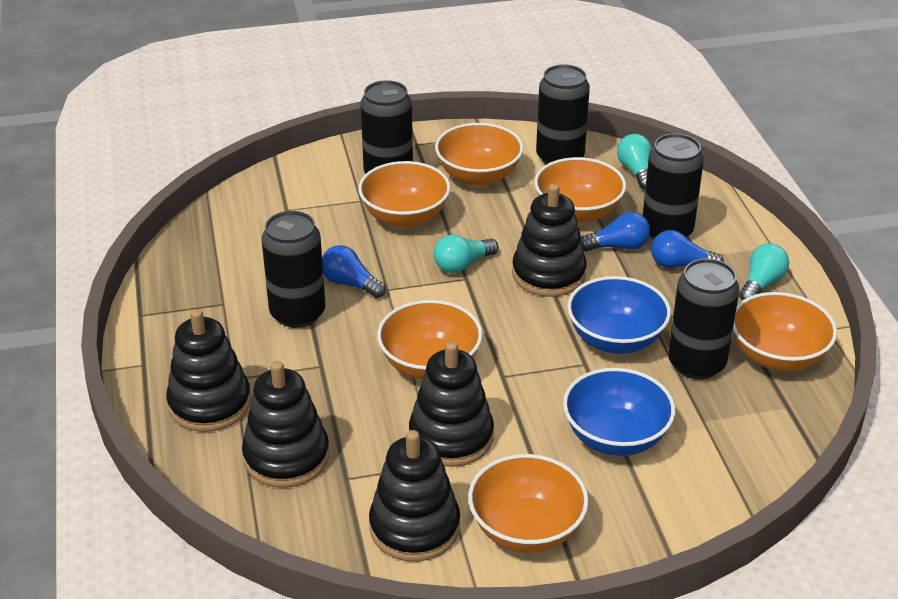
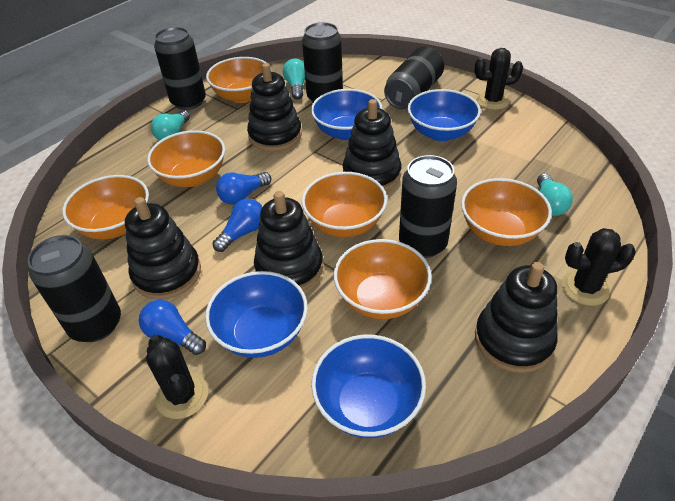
black cactus: none = 0 -> [146,335,208,419] [475,48,523,110] [562,228,636,306] = 3
blue bowl: [563,368,675,456] [567,276,671,354] = 2 -> [205,271,308,358] [311,89,382,140] [311,335,426,438] [408,89,481,141] = 4

